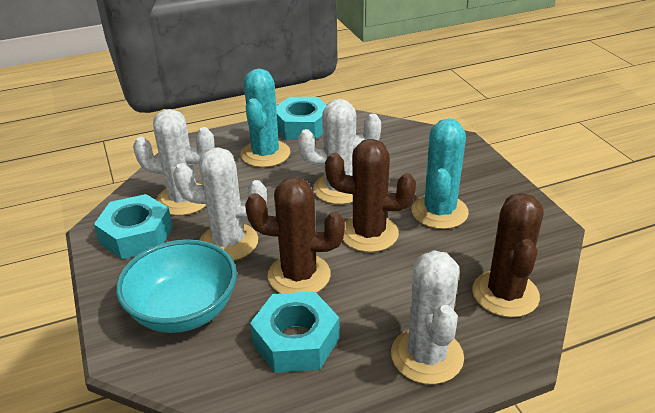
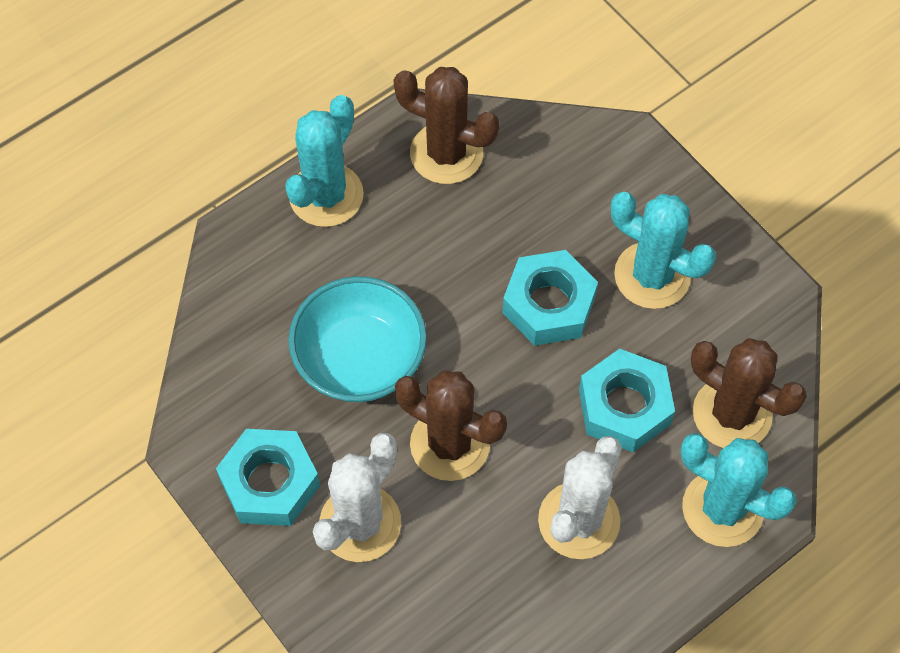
turquoise cactus: [240,68,290,167] [411,118,469,229] = 2 -> [285,95,364,227] [611,192,716,309] [680,433,797,547] = 3
white cactus: [133,109,215,216] [173,147,267,261] [298,99,381,205] [391,250,464,384] = 4 -> [313,433,401,562] [538,436,622,559] = 2

